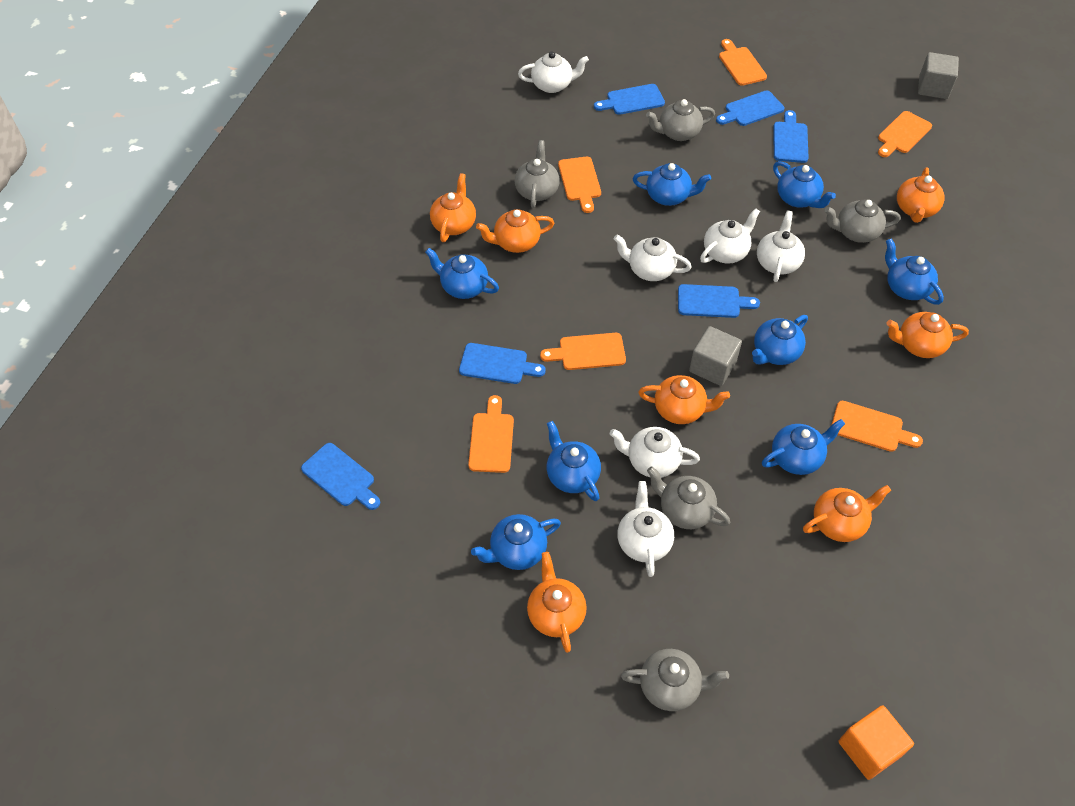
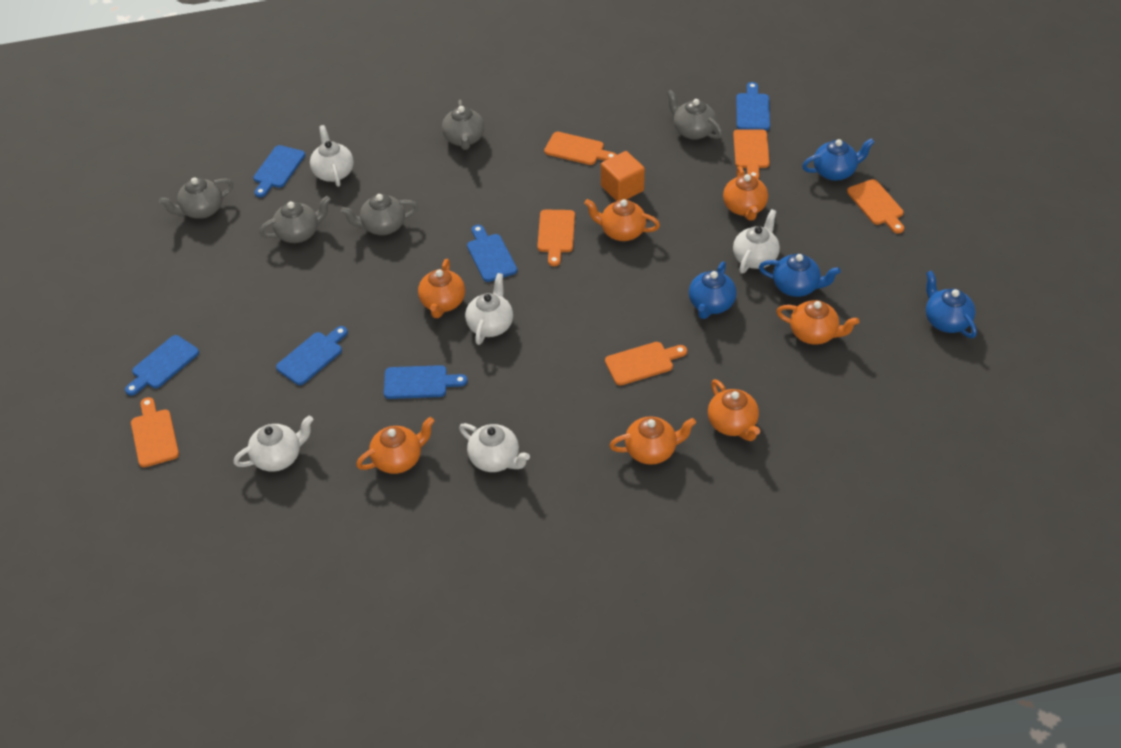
blue teapot: [425,248,499,299] [471,514,561,570] [546,421,601,501] [633,163,711,206] [752,315,808,365] [762,419,845,475] [773,161,836,208] [885,238,944,305] = 8 -> [689,261,737,319] [759,253,841,297] [802,138,875,181] [926,271,977,338] = 4
grey cube: [689,326,742,386] [918,52,959,99] = 2 -> none = 0
white teapot: [518,51,589,93] [609,427,700,478] [614,235,692,281] [617,481,674,577] [700,208,760,264] [757,210,805,282] = 6 -> [233,416,313,472] [310,125,354,187] [459,423,530,472] [465,273,513,345] [733,209,780,273] = 5

